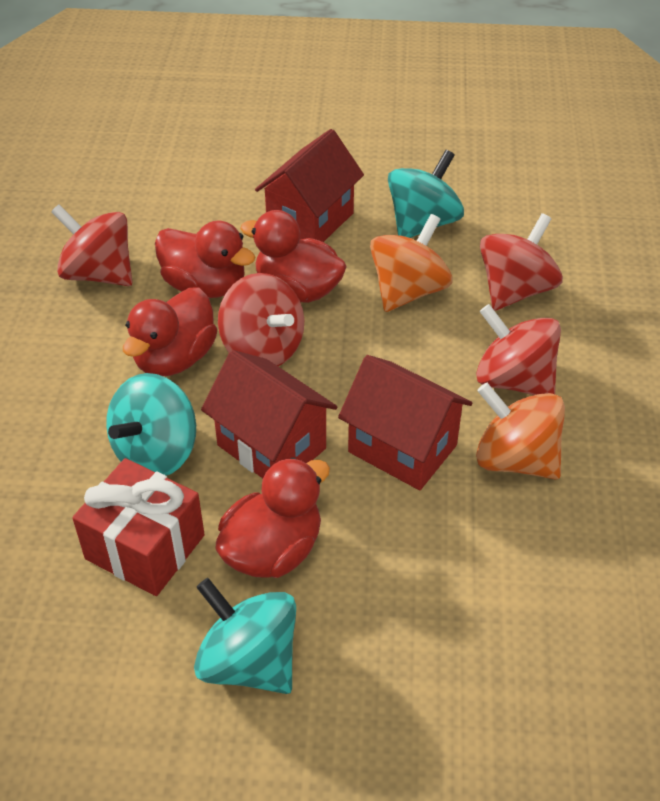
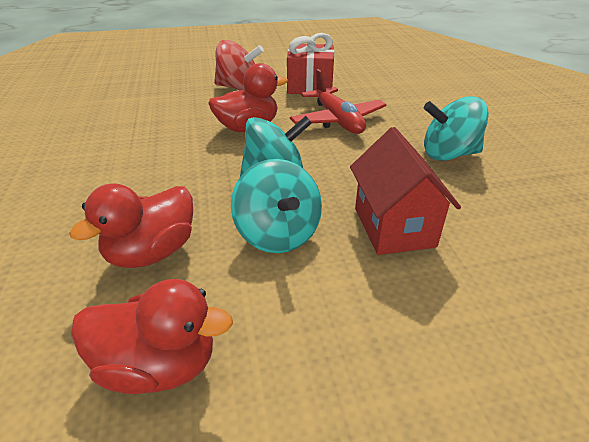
orange spinning top: [370,214,452,312] [476,383,565,480] = 2 -> none = 0
red duck: [123,287,217,376] [155,221,256,298] [215,457,330,578] [240,210,347,303] = 4 -> [70,183,193,268] [71,279,233,394] [209,63,288,132] = 3
red house: [201,350,337,478] [255,129,364,242] [338,355,472,490] = 3 -> [350,127,461,255] = 1
red plane: none = 0 -> [290,69,386,134] = 1
red spinning top: [51,204,132,286] [218,273,304,366] [476,304,561,395] [480,213,563,311] = 4 -> [214,40,264,90] = 1

